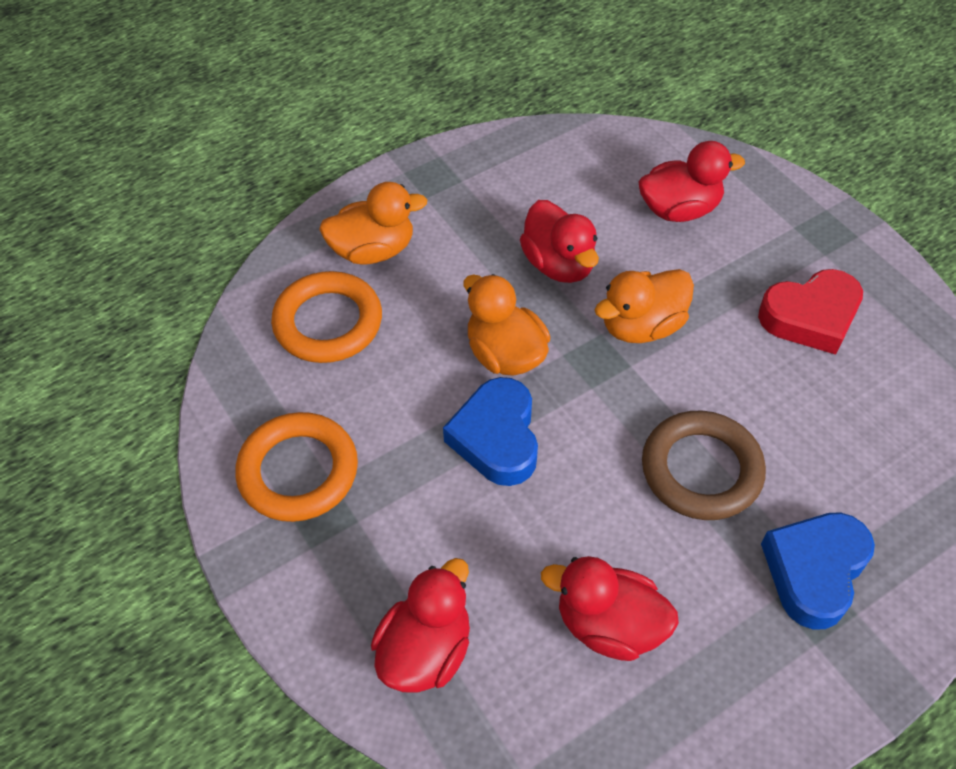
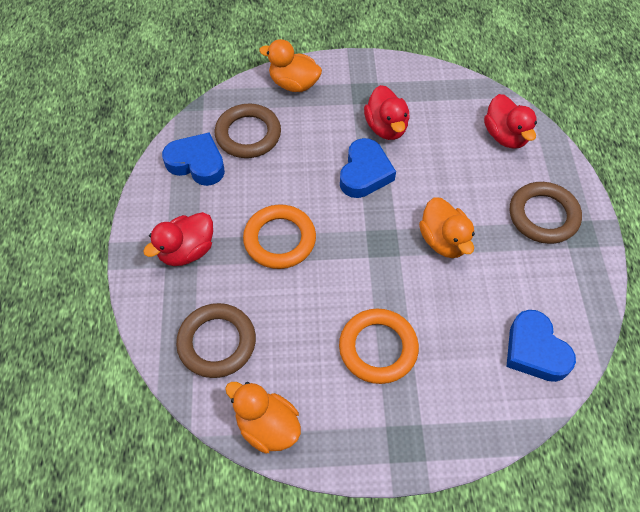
blue heart: [443,377,538,486] [761,512,875,630] = 2 -> [162,133,225,186] [340,138,396,198] [506,310,576,382] = 3
brown ring: [642,411,766,520] = 1 -> [176,303,256,378] [215,103,281,158] [510,182,582,244] = 3
red duck: [371,558,470,692] [520,200,599,283] [541,556,679,661] [638,141,745,222] = 4 -> [143,212,213,266] [364,85,410,140] [484,94,537,149] = 3
red heart: [758,269,863,355] = 1 -> none = 0

